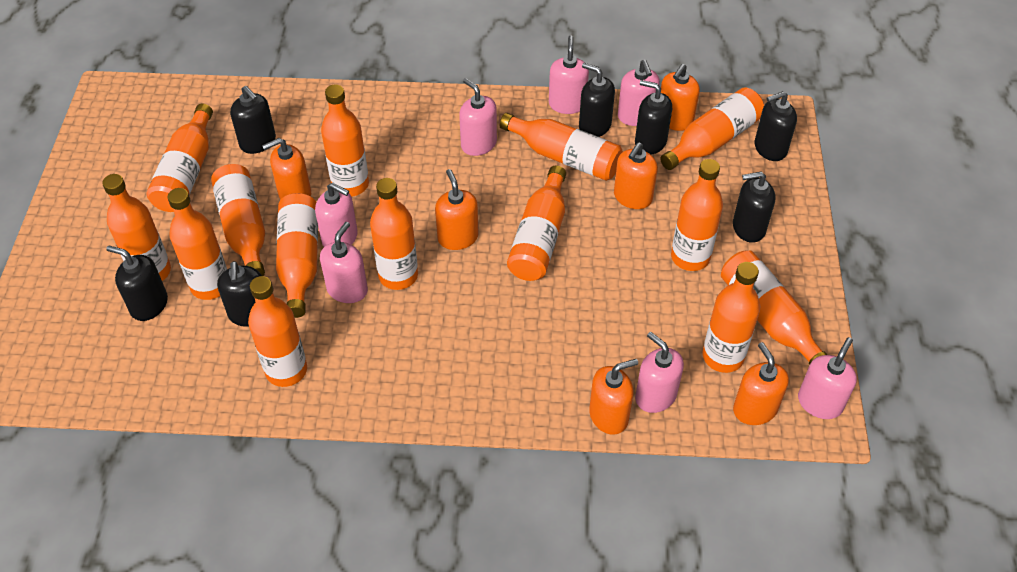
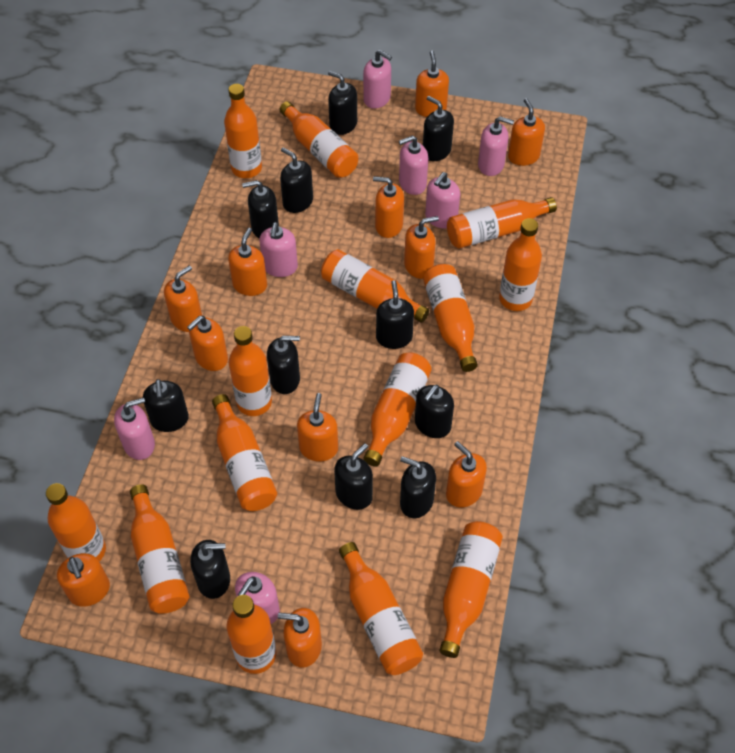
black soap dispenser: [106,245,168,321] [217,261,262,327] [230,86,276,154] [579,63,615,137] [635,80,672,154] [733,172,775,243] [755,91,797,161] = 7 -> [143,379,189,432] [190,540,230,599] [242,180,279,239] [267,336,300,394] [280,147,313,213] [328,71,357,135] [334,443,373,510] [376,280,414,349] [400,456,436,518] [415,385,454,438] [423,96,454,161] = 11
orange soap dispenser: [262,138,311,199] [435,169,478,250] [589,359,638,435] [614,142,658,209] [661,64,700,131] [733,342,789,425] = 6 -> [57,553,110,606] [164,266,202,332] [187,316,228,371] [228,228,267,296] [278,608,322,668] [297,393,338,462] [373,177,404,238] [404,216,439,279] [415,51,449,117] [446,441,487,508] [508,98,545,166] = 11

